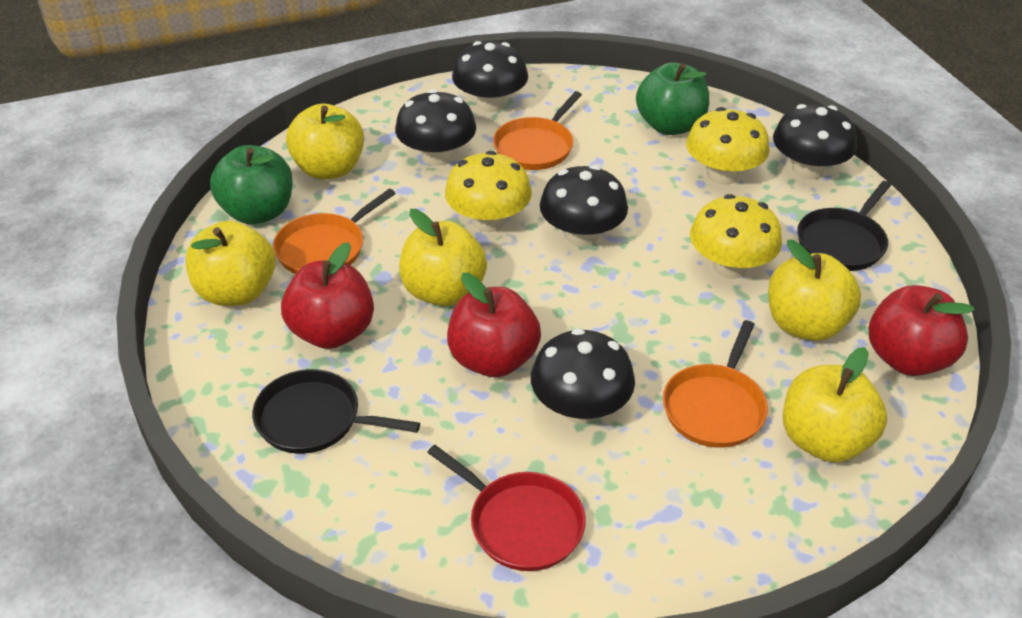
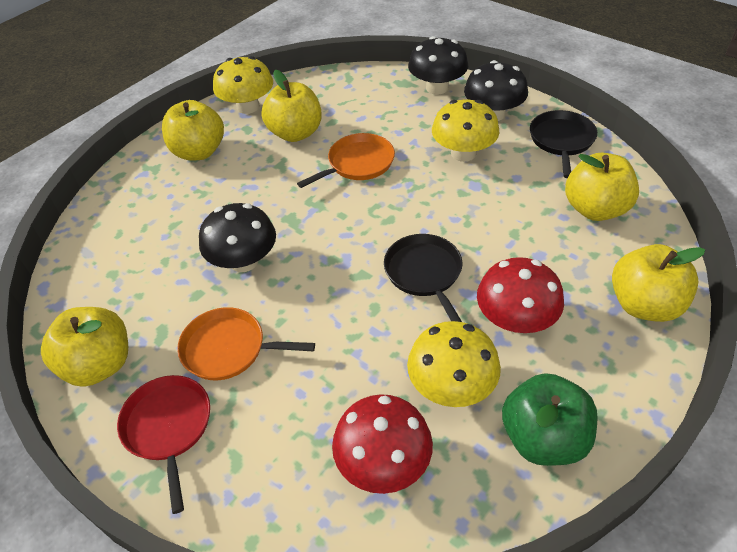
black mushroom: [395,89,476,166] [452,41,528,112] [531,328,635,424] [540,165,628,247] [773,104,857,180] = 5 -> [199,203,276,272] [408,36,468,95] [464,60,528,121] = 3
green apple: [210,145,293,224] [636,62,709,135] = 2 -> [502,373,598,466] = 1
orange pan: [273,189,396,274] [493,91,582,170] [663,320,768,448] = 3 -> [177,307,315,380] [297,133,395,188] = 2
red apple: [281,242,374,349] [447,273,541,377] [869,285,975,376] = 3 -> none = 0
red mushroom: none = 0 -> [332,394,433,494] [477,257,564,333] = 2

